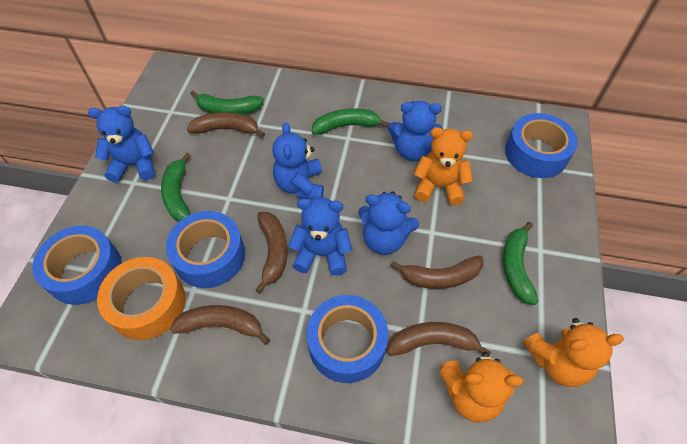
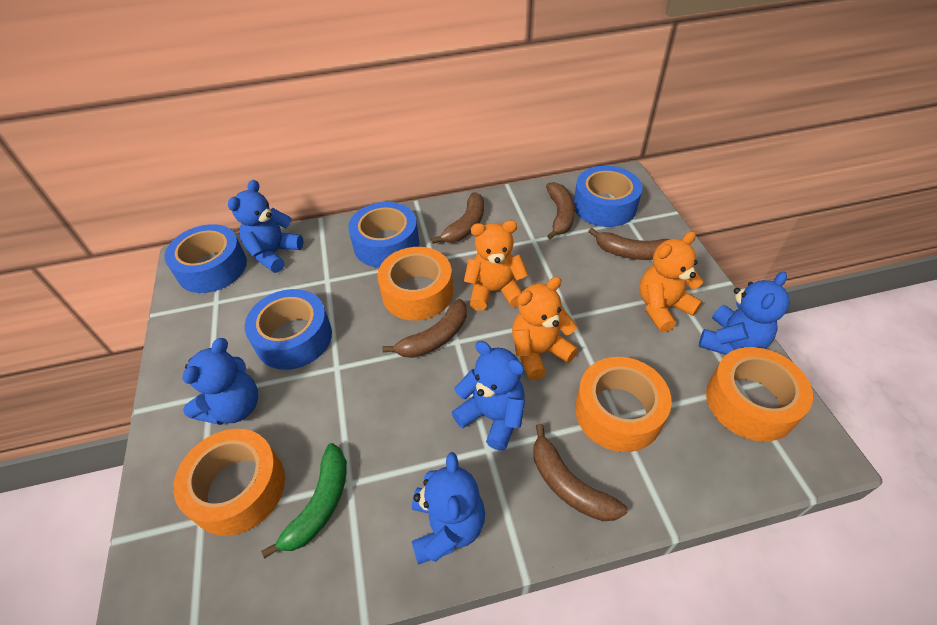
green banana: [161,153,191,222] [190,91,264,114] [311,109,389,135] [503,222,538,305] = 4 -> [261,443,347,559] = 1
orange tape: [97,257,186,340] = 1 -> [173,429,285,536] [377,247,453,321] [575,357,672,452] [706,347,813,442] = 4

